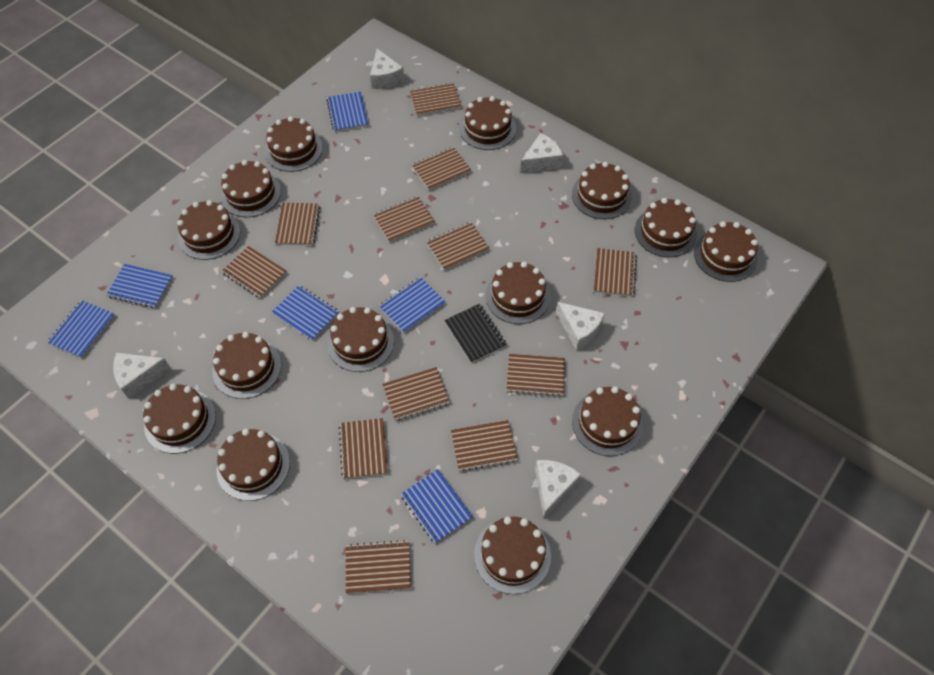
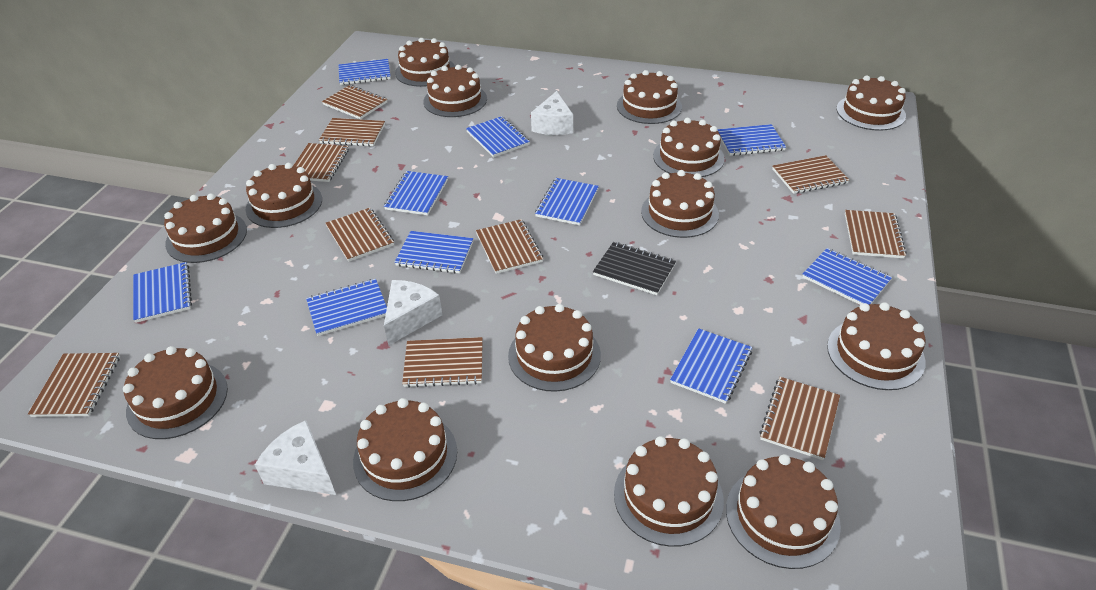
blue notebook: [47,300,115,358] [106,264,173,308] [272,285,339,341] [327,92,368,132] [379,277,446,333] [401,469,473,544] = 6 -> [133,262,192,323] [306,279,387,336] [339,59,391,85] [384,171,448,215] [394,231,473,274] [466,116,530,157] [535,178,599,225] [670,328,752,404] [717,124,786,156] [802,248,892,305] = 10
brown notebook: [222,246,287,298] [275,203,320,245] [339,418,388,479] [346,540,411,594] [373,196,435,243] [382,367,450,421] [410,83,461,116] [412,147,471,190] [426,222,490,271] [451,420,518,472] [506,354,565,397] [594,248,637,297] = 12 -> [28,353,120,417] [293,143,349,182] [319,118,385,147] [322,85,387,119] [325,208,394,262] [402,337,483,388] [476,219,543,274] [760,377,840,460] [772,155,849,194] [845,210,907,258] = 10
white cheese: [113,353,171,399] [370,49,404,89] [520,133,563,173] [535,460,581,519] [556,302,605,351] = 5 -> [255,420,336,495] [384,280,442,346] [531,91,573,135] = 3

